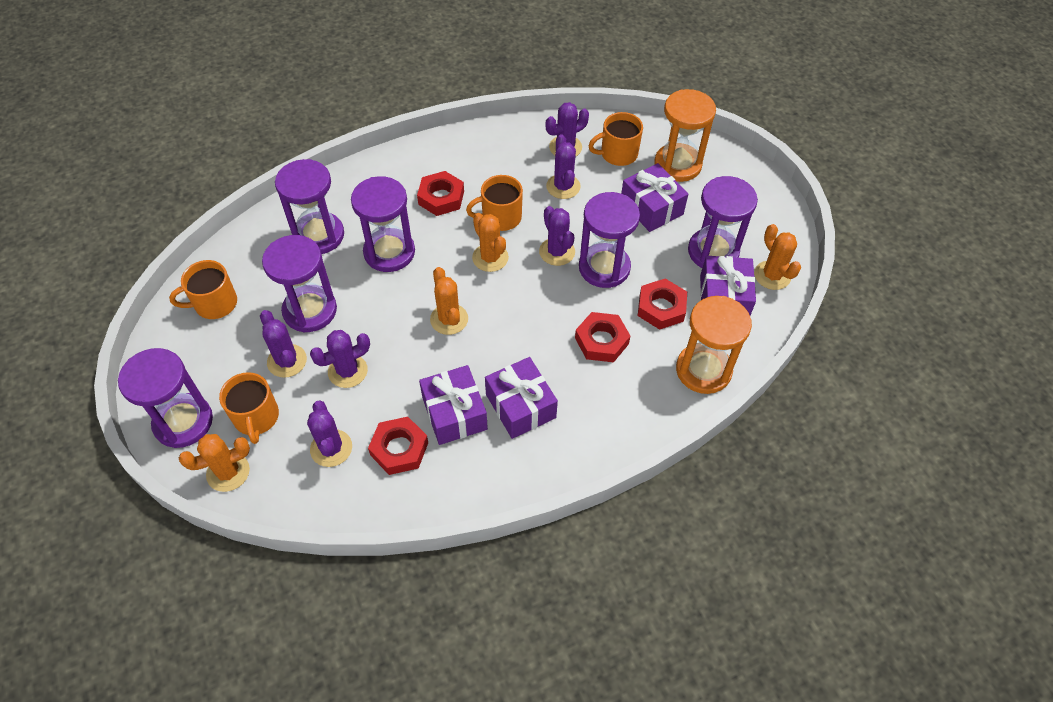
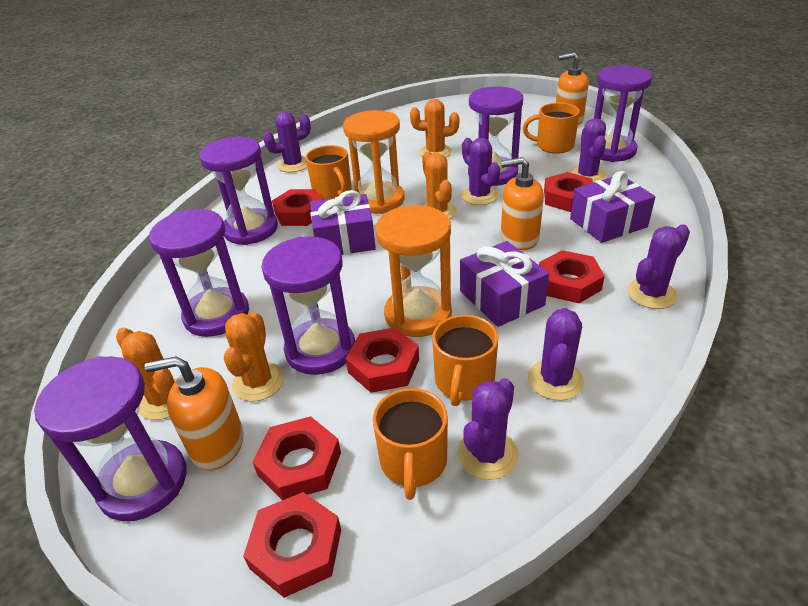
orange soap dispenser: none = 0 -> [145,356,244,470] [501,157,544,250] [556,52,589,125] = 3
purple gift: [419,365,488,445] [485,357,558,439] [621,163,688,232] [700,256,756,316] = 4 -> [310,190,376,255] [460,241,549,327] [570,171,655,243] = 3
red nut: [368,417,428,475] [417,171,464,216] [575,312,630,362] [638,278,687,330] = 4 -> [243,492,341,598] [253,416,341,500] [272,189,322,226] [345,327,419,393] [539,250,605,303] [544,172,593,212] = 6

